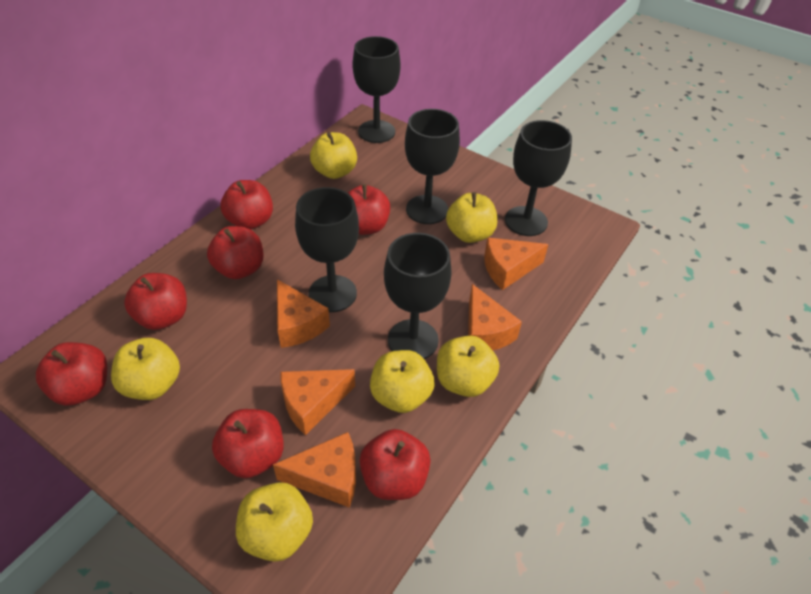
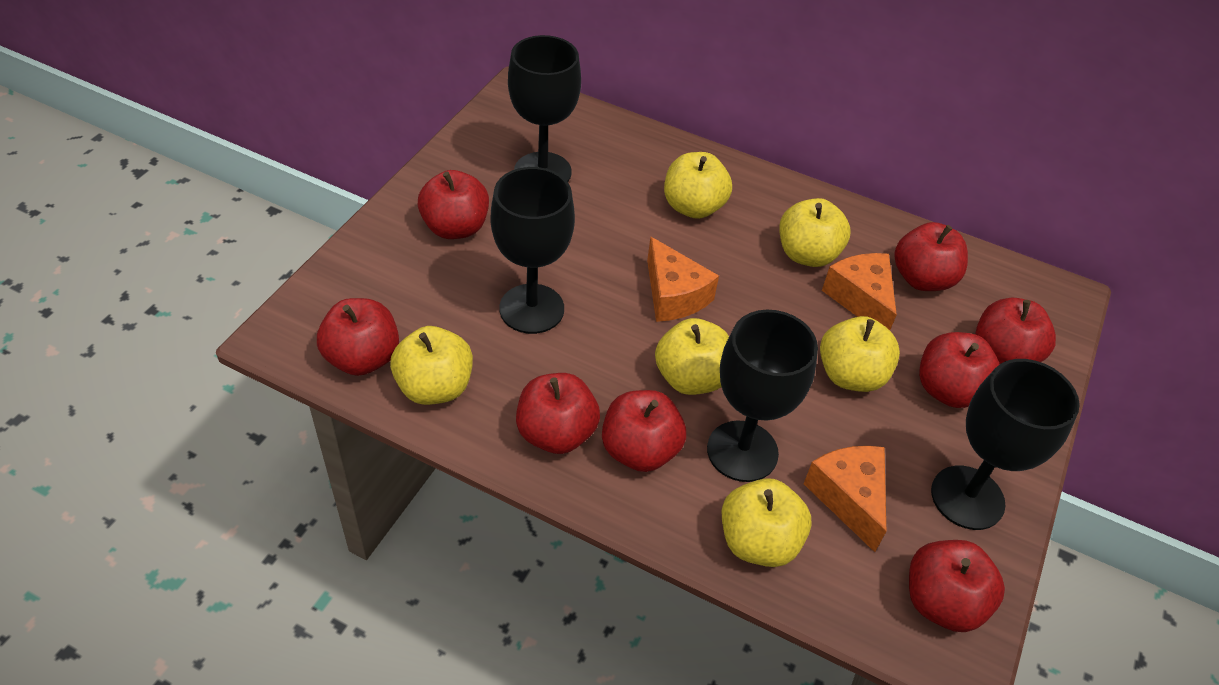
black goblet: [295,187,359,312] [353,36,401,143] [384,233,452,359] [405,109,460,224] [505,120,572,236] = 5 -> [491,167,575,334] [508,35,581,182] [707,310,818,482] [931,359,1080,530] = 4
orange cheese: [273,432,356,508] [277,279,330,348] [280,369,355,435] [468,284,522,350] [484,238,549,290] = 5 -> [647,236,719,322] [804,446,886,552] [822,253,897,330] = 3
red apple: [36,342,107,406] [124,273,187,330] [207,226,263,279] [212,409,284,478] [220,180,273,230] [348,184,390,235] [360,429,431,500] = 7 -> [317,298,399,376] [418,170,489,239] [516,373,600,454] [602,390,686,472] [894,222,968,291] [909,540,1005,632] [919,332,999,408] [975,298,1056,364] = 8

